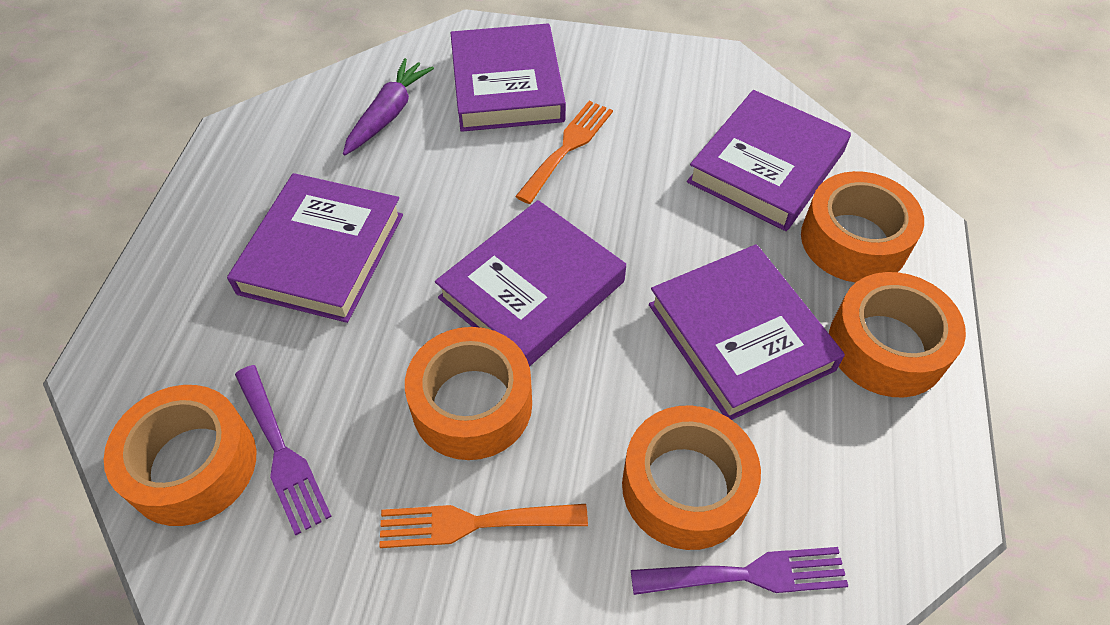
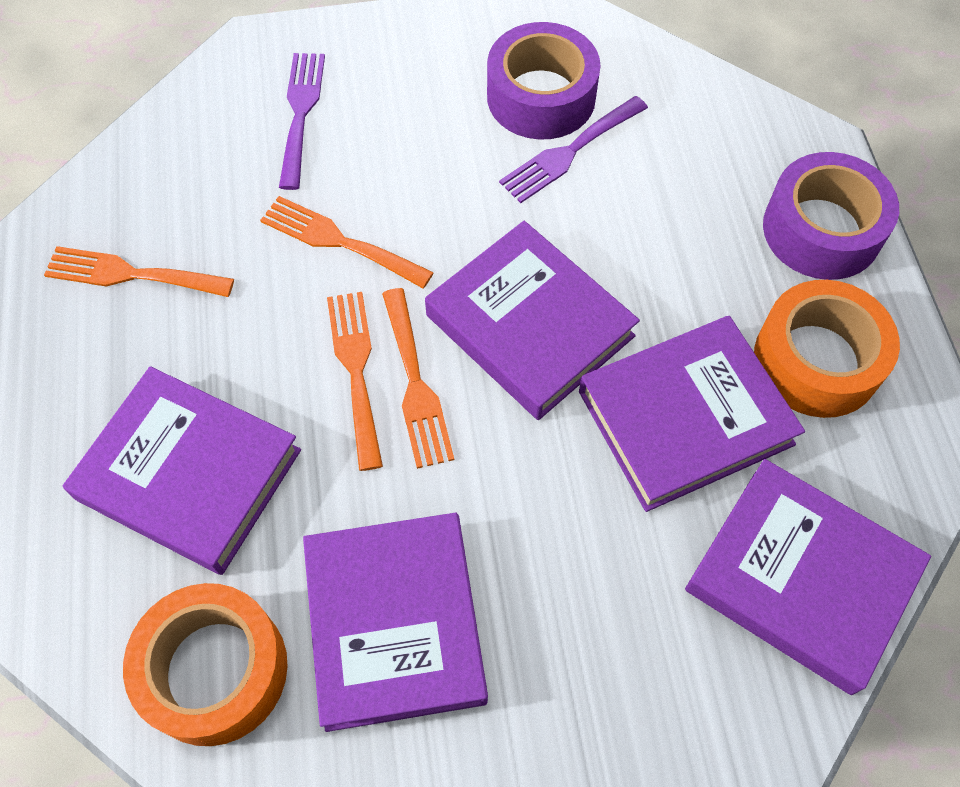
orange fork: [379,504,588,548] [515,101,613,204] = 2 -> [44,246,234,297] [260,196,434,288] [327,292,383,471] [382,288,454,469] = 4
orange tape: [104,385,256,526] [405,327,532,460] [622,405,761,550] [801,171,924,283] [829,272,966,397] = 5 -> [123,583,288,746] [754,280,900,418] = 2
purple carrot: [343,58,434,155] = 1 -> none = 0
purple tape: none = 0 -> [487,22,601,139] [763,152,899,280] = 2

